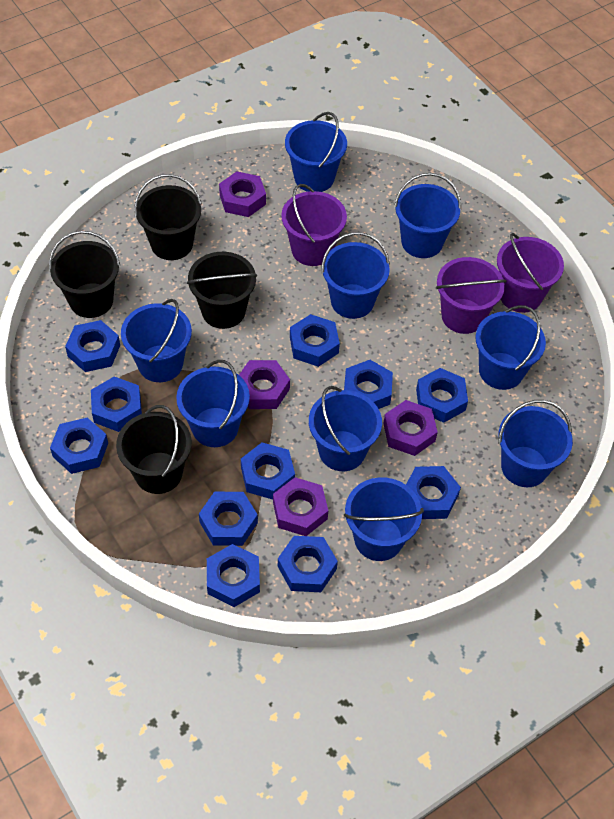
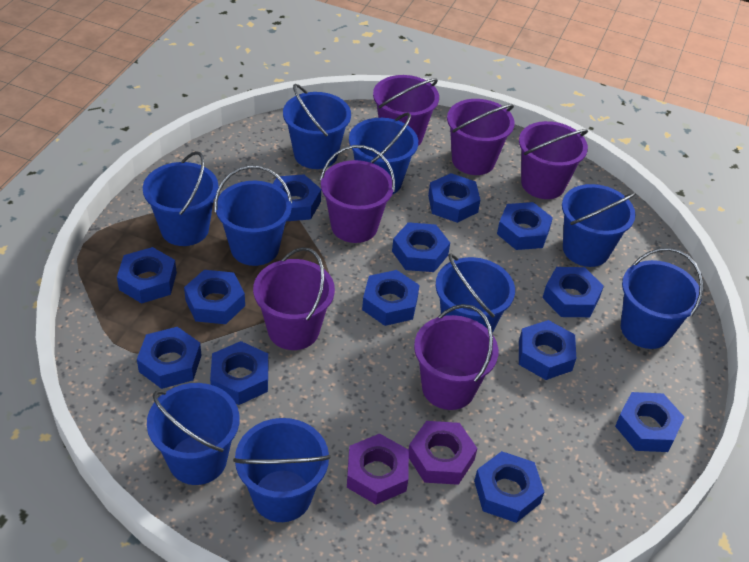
black bucket: [49,231,120,318] [116,405,192,494] [134,174,202,260] [187,252,257,329] = 4 -> none = 0
blue nut: [50,418,108,474] [65,320,120,372] [91,376,142,432] [199,492,258,546] [207,544,260,607] [241,442,295,499] [278,536,338,592] [290,314,340,367] [344,360,393,409] [406,466,461,519] [416,368,468,423] = 11 -> [117,247,177,303] [137,327,202,389] [184,270,245,324] [210,341,268,405] [273,175,321,221] [362,270,420,326] [392,222,450,272] [428,173,480,223] [474,451,544,523] [497,202,553,250] [519,320,576,380] [543,267,604,317] [615,392,685,452] = 13
purple bucket: [281,184,347,266] [436,257,506,334] [497,233,564,313] = 3 -> [253,247,335,350] [320,145,395,243] [373,75,439,146] [414,304,498,410] [447,99,514,175] [519,121,588,199] = 6
purple nut: [219,171,266,217] [239,360,290,409] [273,477,328,536] [383,400,438,456] = 4 -> [347,434,409,504] [409,421,477,485] = 2

